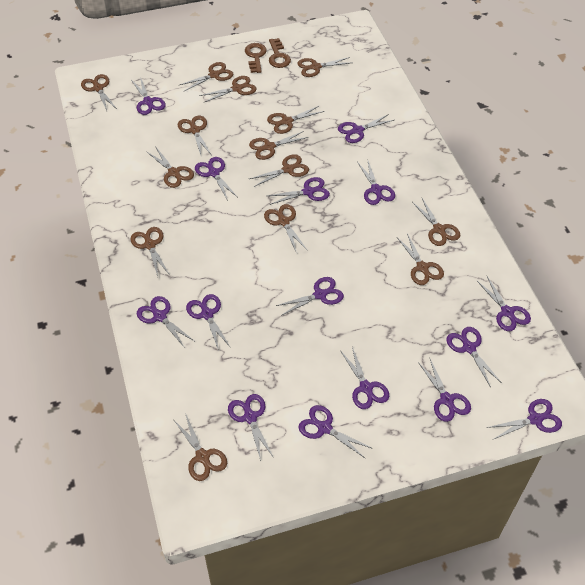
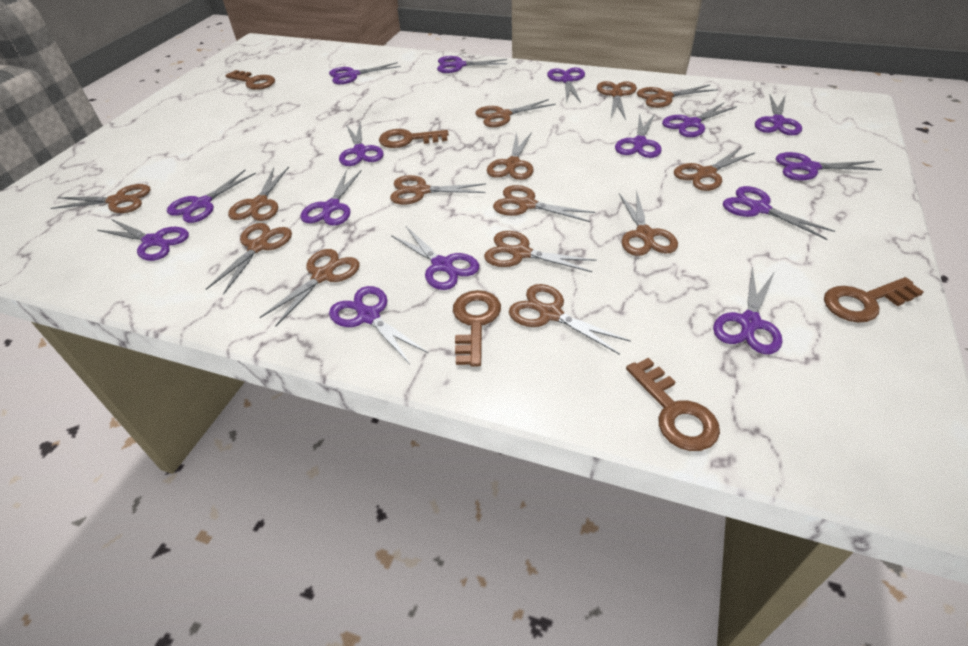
brown key: [245,43,267,73] [269,38,291,68] = 2 -> [225,70,275,90] [379,129,449,148] [453,290,501,367] [626,358,720,451] [824,277,924,323] = 5

